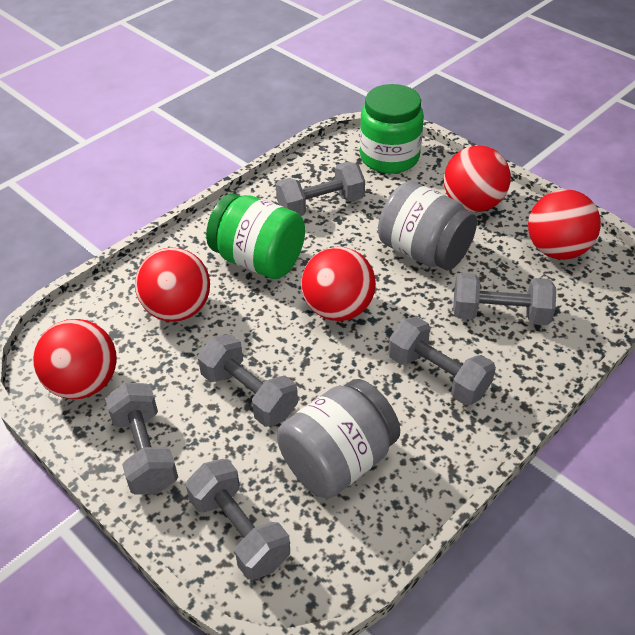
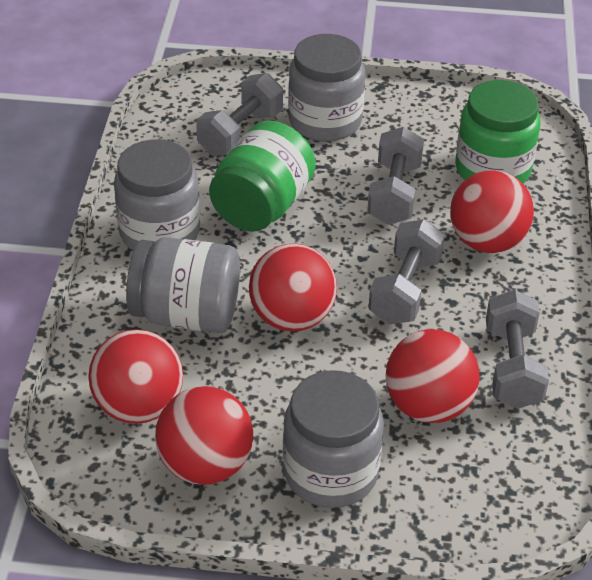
grey dumbbell: [105,382,178,495] [186,459,290,580] [198,334,298,427] [276,162,365,216] [388,317,496,406] [453,273,556,325] = 6 -> [196,73,283,156] [367,127,424,225] [368,219,445,324] [486,289,549,409] = 4
grey jar: [277,379,400,498] [378,181,477,270] = 2 -> [114,139,200,251] [126,237,240,333] [283,370,384,508] [288,34,365,141] = 4

